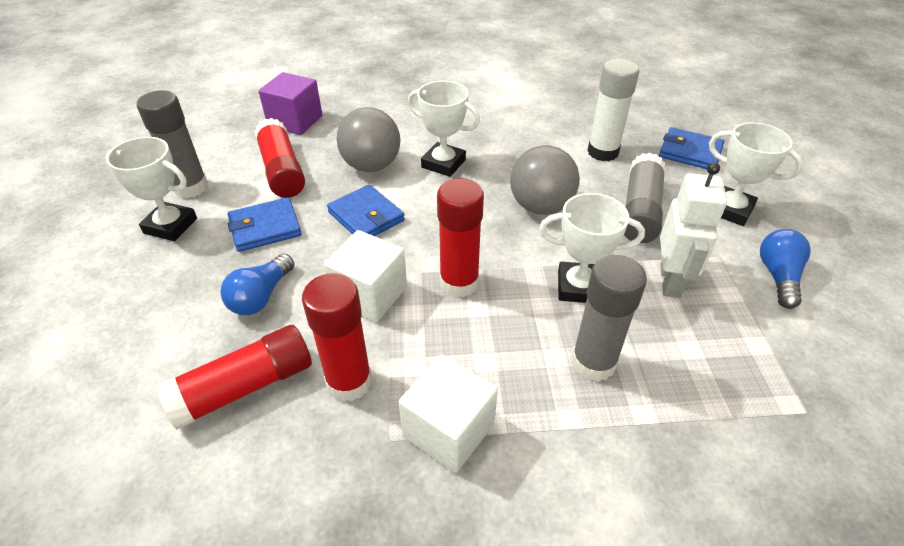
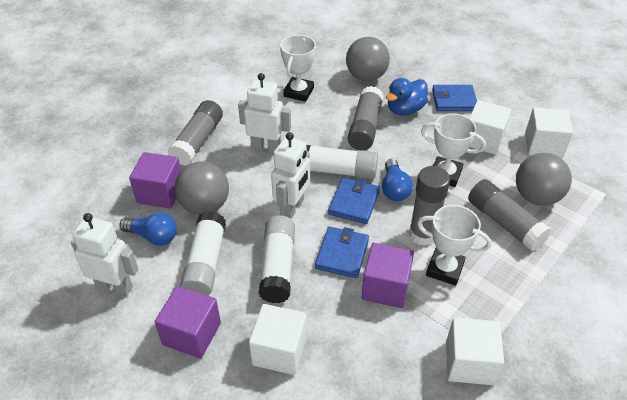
blue duck: none = 0 -> [386,78,428,116] = 1
grey ball: [337,107,400,172] [510,145,580,215] = 2 -> [175,161,229,215] [346,37,390,81] [516,153,572,206] = 3
grey glue stick: [137,90,208,198] [571,255,647,382] [624,153,666,243] = 3 -> [168,100,223,166] [348,86,384,150] [409,166,450,246] [468,179,551,251] = 4
purple cube: [259,72,322,135] = 1 -> [129,152,181,208] [155,286,221,358] [361,243,414,308] = 3
red glue stick: [156,325,312,430] [254,118,305,198] [302,273,372,401] [437,178,484,297] = 4 -> none = 0
white cube: [324,230,407,322] [399,354,498,473] = 2 -> [249,304,307,375] [446,317,504,385] [469,100,511,155] [525,107,573,158] = 4
white glue stick: [587,59,640,161] = 1 -> [180,211,226,296] [259,215,295,303] [307,145,378,179] = 3
white robot: [660,162,727,298] = 1 -> [71,213,138,296] [238,73,291,153] [271,132,310,219] = 3
white trophy: [105,137,197,241] [408,81,480,177] [539,193,645,303] [709,122,804,226] = 4 -> [280,35,316,102] [417,205,492,286] [421,113,486,187] = 3

